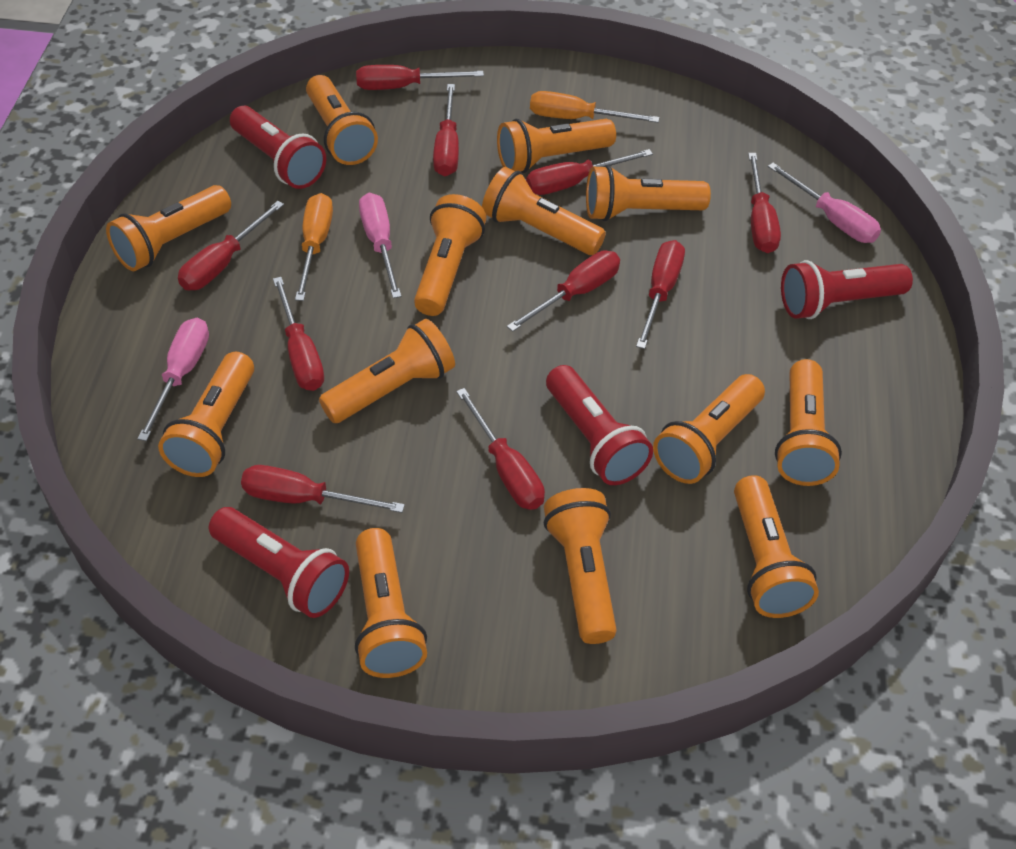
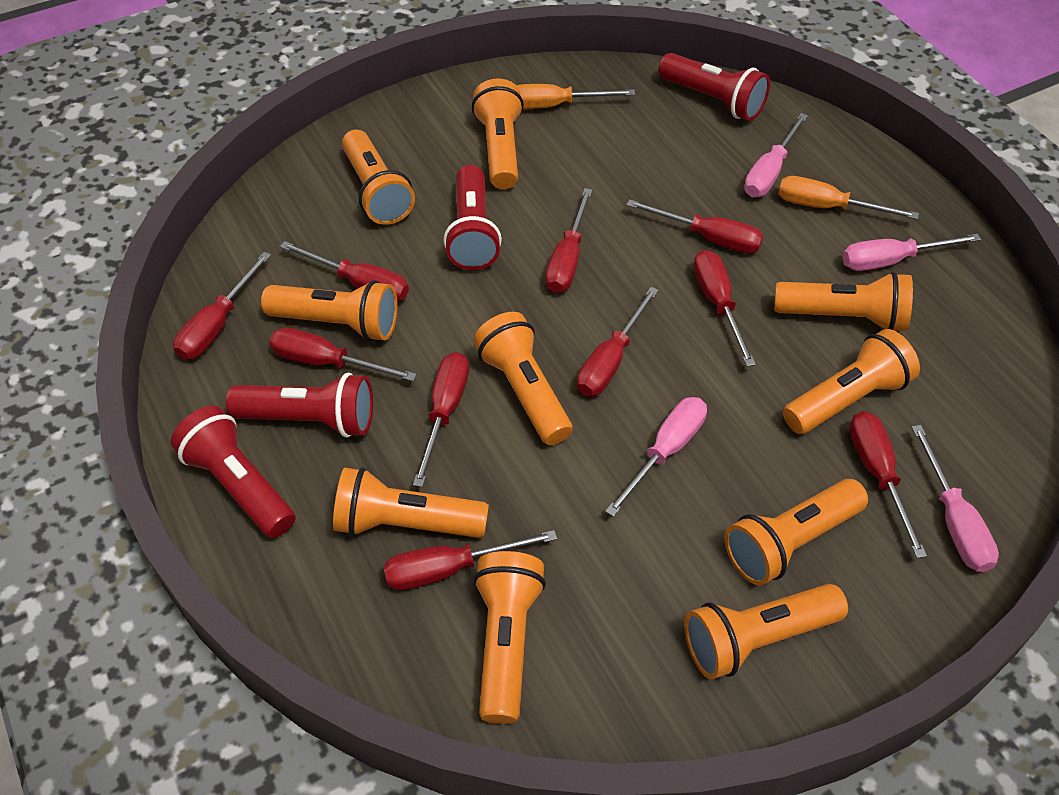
orange flashlight: [106,185,231,271] [158,352,254,477] [306,75,378,165] [319,319,455,423] [355,528,427,678] [414,194,486,316] [482,167,606,255] [497,119,616,173] [544,488,617,644] [586,165,711,221] [653,374,765,484] [734,475,819,618] [775,359,842,486] = 13 -> [261,280,398,341] [333,467,489,538] [342,130,415,225] [471,79,524,189] [473,312,573,445] [473,551,546,724] [684,584,848,680] [725,479,868,585] [774,272,913,331] [783,329,920,434] = 10
pink screwdriver: [137,318,209,441] [359,193,401,298] [768,163,881,243] = 3 -> [605,397,707,517] [744,113,808,197] [842,234,981,271] [912,425,999,572] = 4

